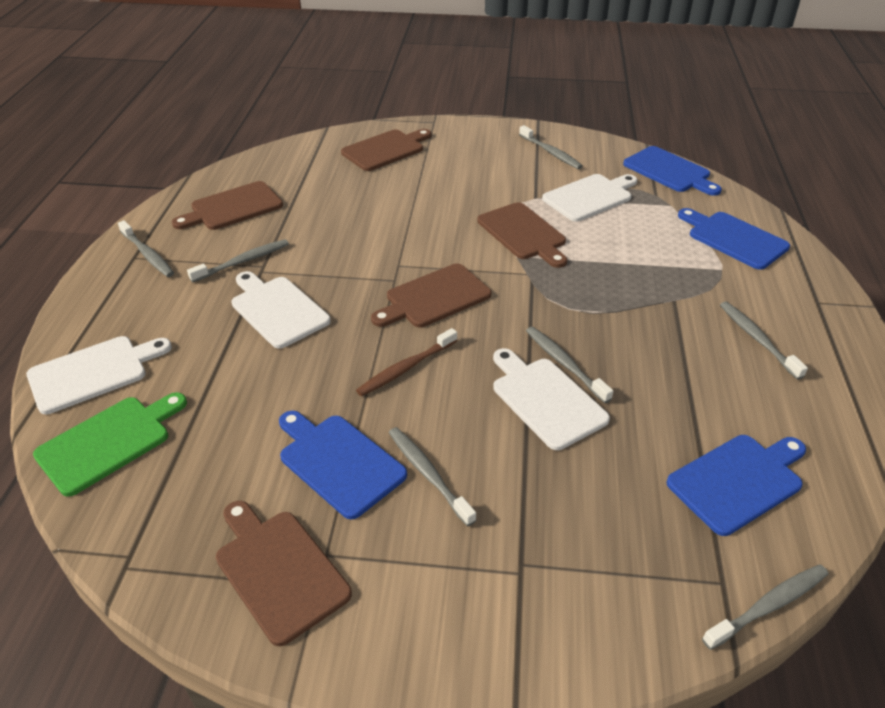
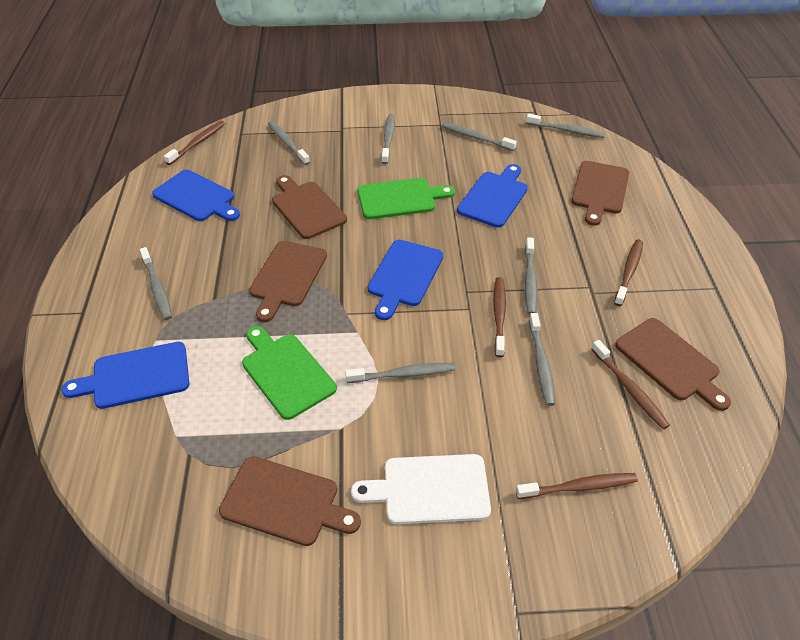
brown toothbrush: [356,328,457,396] = 1 -> [164,121,225,165] [493,277,506,357] [516,473,638,499] [591,340,670,429] [614,239,643,306] = 5
green cutting board: [33,392,187,497] = 1 -> [242,326,337,420] [357,178,455,219] = 2
grey toothbrush: [118,220,174,277] [187,239,289,283] [389,427,476,526] [519,125,583,169] [526,327,613,403] [702,564,828,650] [720,301,808,380] = 7 -> [140,247,172,320] [268,121,310,165] [345,363,455,383] [381,114,395,164] [442,122,517,151] [525,237,537,314] [526,114,606,138] [529,313,555,406] = 8
white cutting board: [26,336,172,414] [232,271,331,349] [493,348,610,450] [542,174,637,222] = 4 -> [351,454,491,524] = 1

